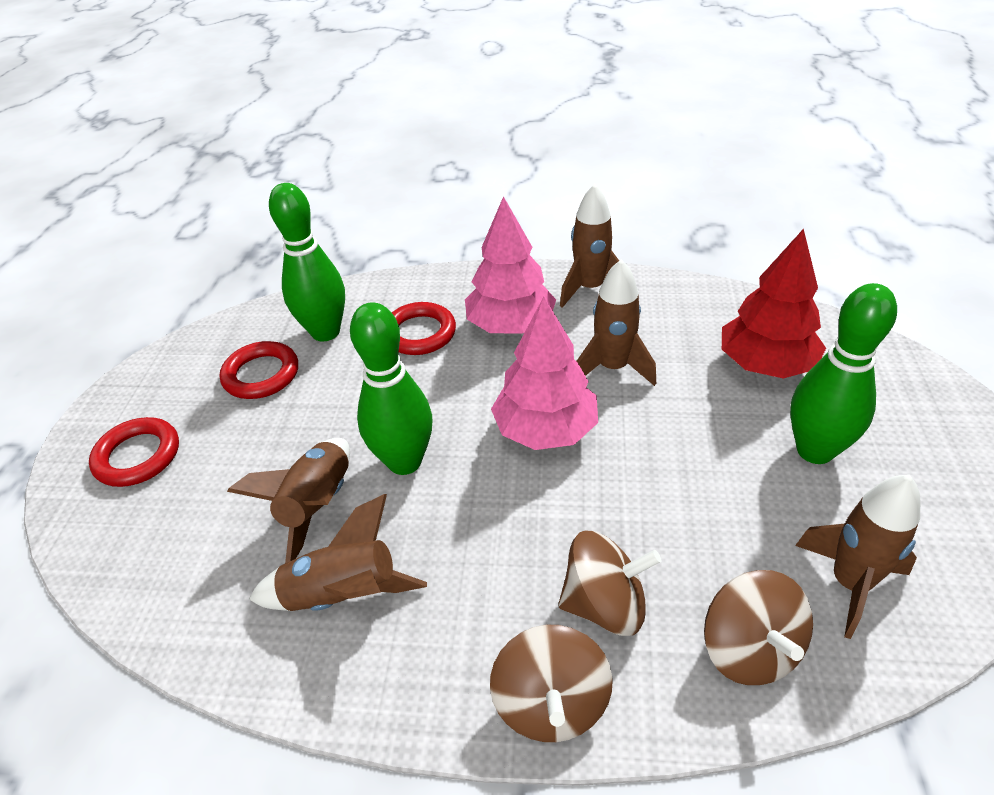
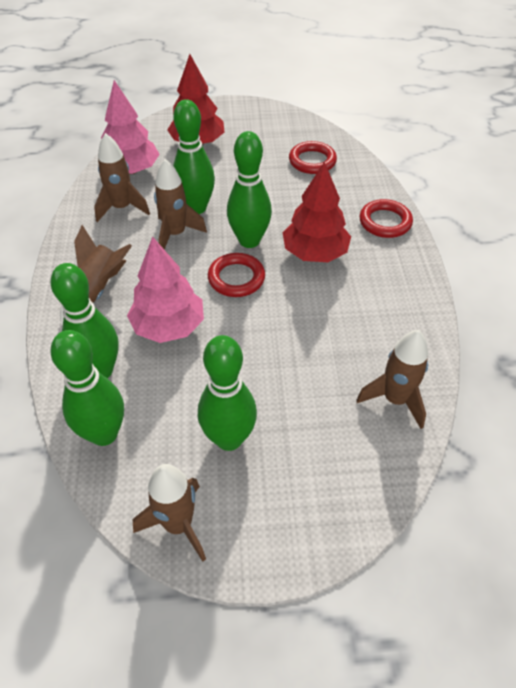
brown spinning top: [490,625,613,742] [558,531,661,636] [704,570,813,685] = 3 -> none = 0
green bowling pin: [269,183,345,341] [350,302,432,475] [790,283,897,464] = 3 -> [50,330,124,446] [51,263,119,378] [173,99,215,214] [198,335,257,451] [227,131,272,248] = 5
red tree: [722,229,826,379] = 1 -> [167,54,225,145] [282,161,351,262] = 2

